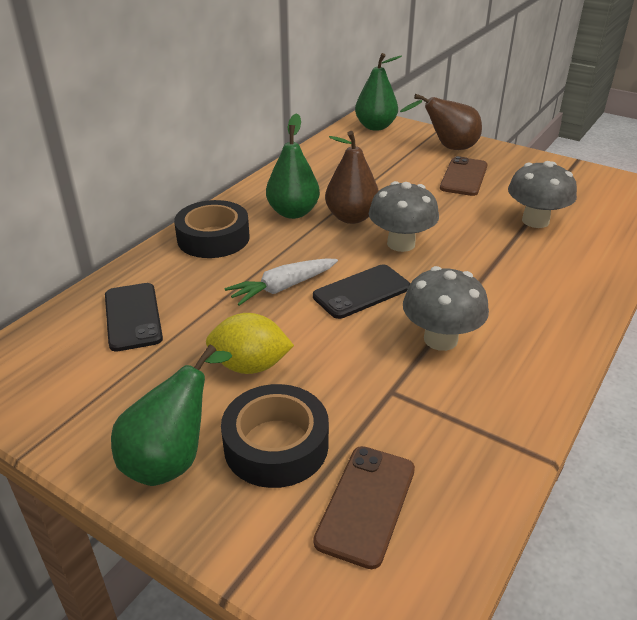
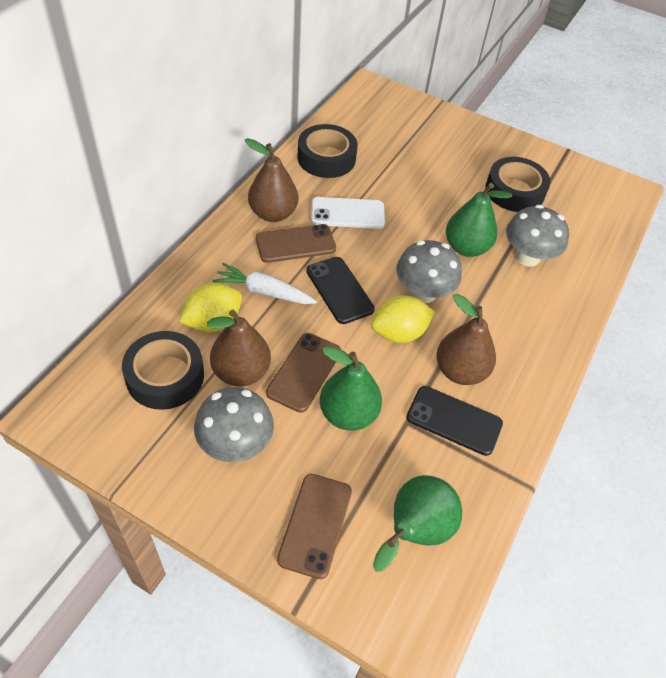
black tape: [174,200,250,258] [221,384,329,488] = 2 -> [122,331,204,410] [297,124,358,178] [485,157,551,212] = 3
brown pear: [325,131,379,224] [400,94,482,150] = 2 -> [207,310,271,386] [245,138,299,222] [436,294,496,385] = 3
brown phone: [313,446,415,569] [440,156,488,196] = 2 -> [256,224,336,263] [266,333,341,413] [277,474,352,579] = 3
white phone: none = 0 -> [311,197,385,229] = 1
yellow lemon: [206,313,294,374] = 1 -> [179,283,242,332] [371,295,435,343] = 2

